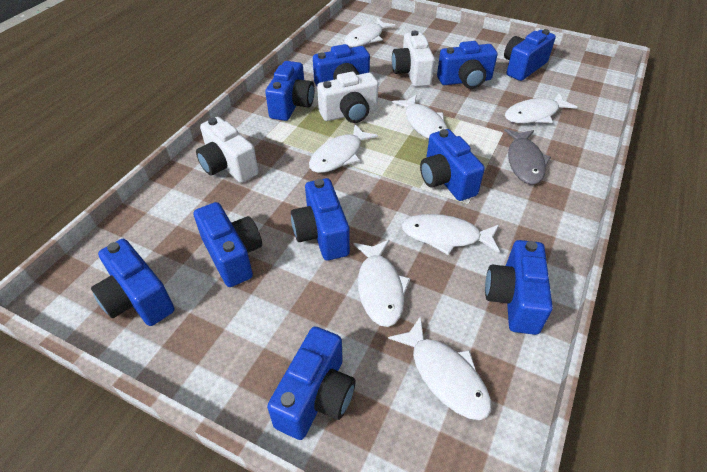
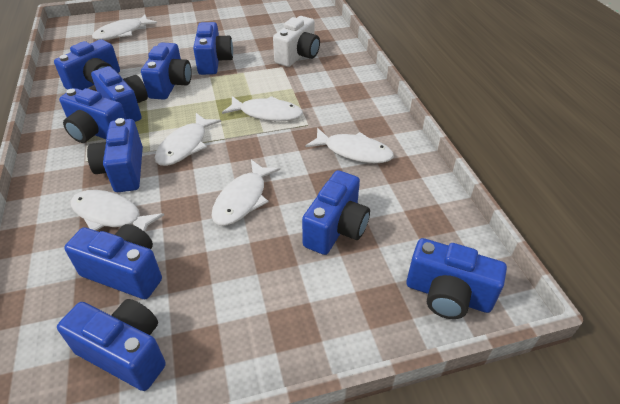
grey fish: [504,129,551,185] = 1 -> none = 0
white camera: [196,117,259,183] [317,72,379,123] [392,31,435,87] = 3 -> [273,16,320,67] = 1
white fish: [309,124,378,173] [344,18,396,47] [353,240,410,327] [388,316,491,420] [392,95,448,139] [401,214,500,255] [505,93,577,123] = 7 -> [70,190,164,232] [92,15,157,40] [155,113,221,166] [211,160,280,226] [222,96,303,121] [306,128,394,163] = 6

